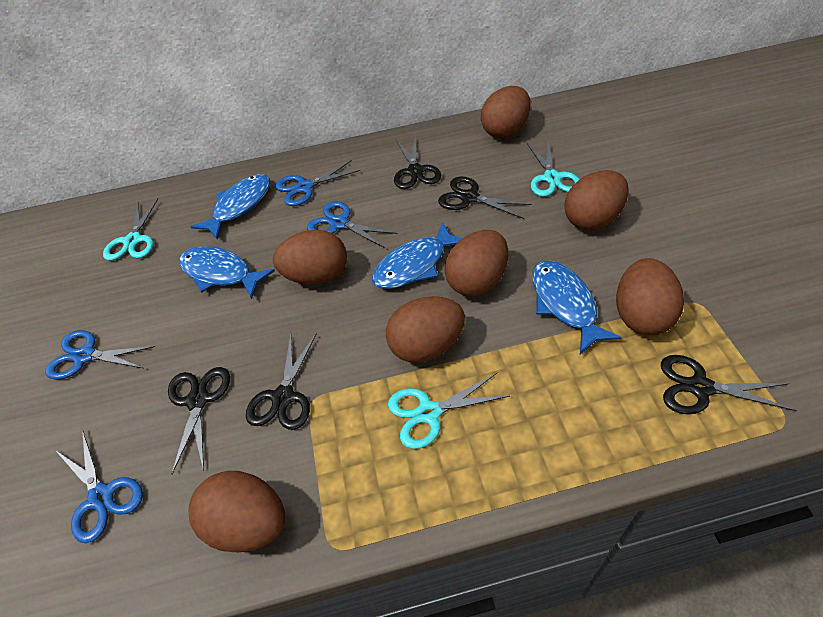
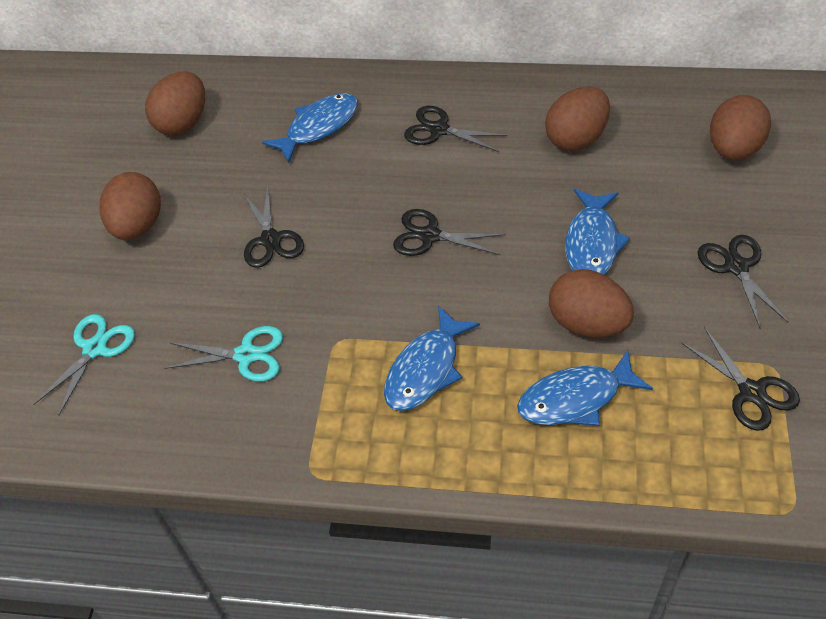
blue scissors: [45,330,155,380] [55,430,143,543] [275,160,360,206] [307,201,397,248] = 4 -> none = 0
brown egg: [188,471,285,552] [273,230,347,285] [386,296,465,363] [444,230,508,296] [481,86,531,138] [564,170,629,230] [616,258,684,335] = 7 -> [100,172,161,240] [145,71,205,135] [545,86,610,151] [549,269,634,338] [710,95,771,160] = 5
turquoise scissors: [103,199,158,261] [388,373,510,449] [527,142,580,197] = 3 -> [34,314,135,415] [165,326,283,382] = 2

